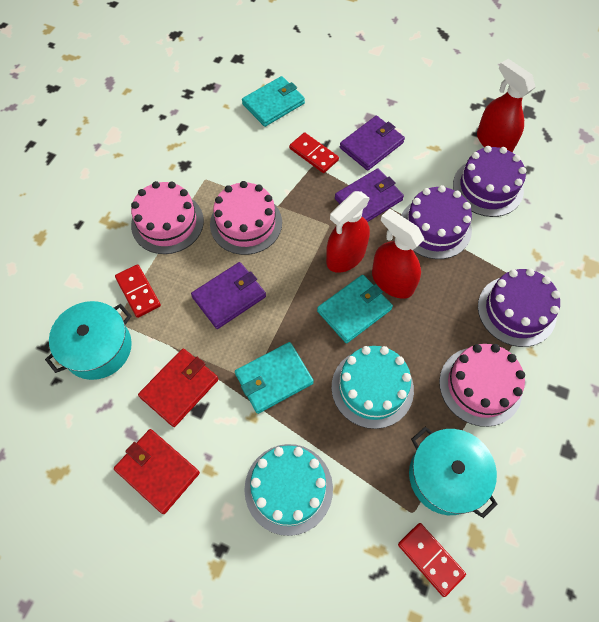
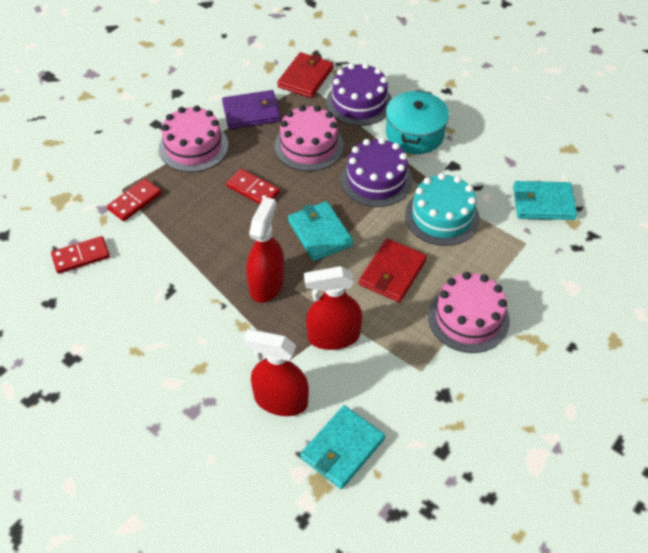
purple cake: [401,185,472,259] [453,146,526,217] [478,268,560,347] = 3 -> [326,63,392,126] [341,138,412,207] = 2
purple wallet: [191,262,266,329] [335,168,404,222] [340,116,405,171] = 3 -> [222,90,281,129] = 1
turquoise cake: [244,444,333,536] [331,346,414,429] = 2 -> [405,173,479,246] = 1
turquoise pot: [45,301,132,380] [409,427,497,518] = 2 -> [386,90,449,154] = 1

